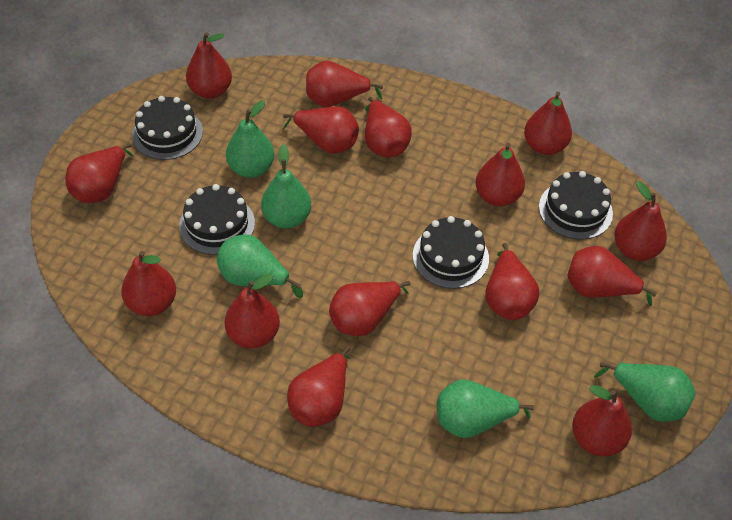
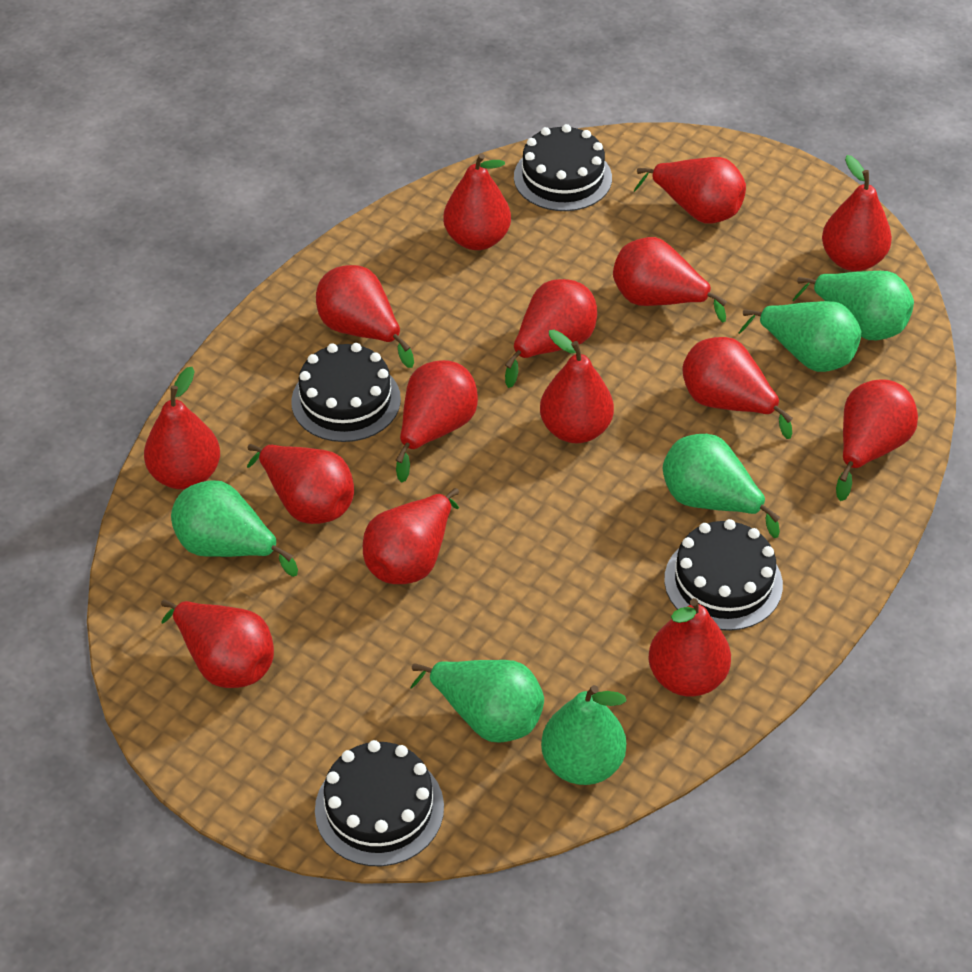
green pear: [217,234,303,298] [226,100,274,178] [261,144,311,229] [437,380,534,438] [594,362,696,422] = 5 -> [171,480,298,577] [411,660,544,743] [541,685,626,785] [663,434,780,538] [739,301,861,372] [792,271,914,340] = 6

